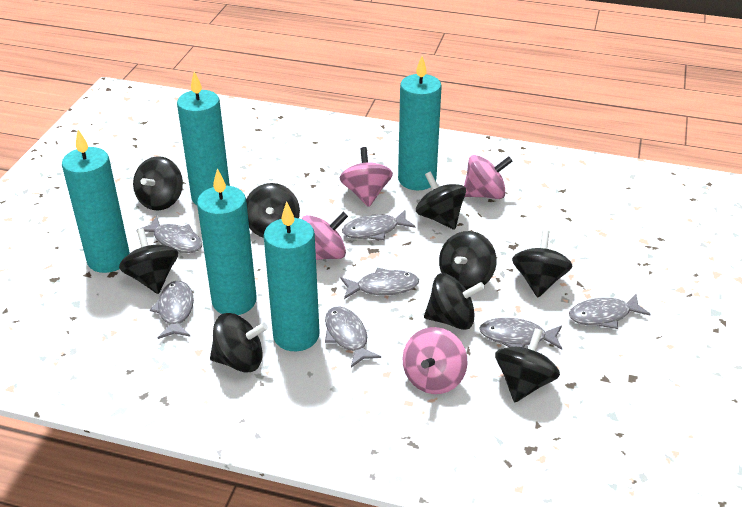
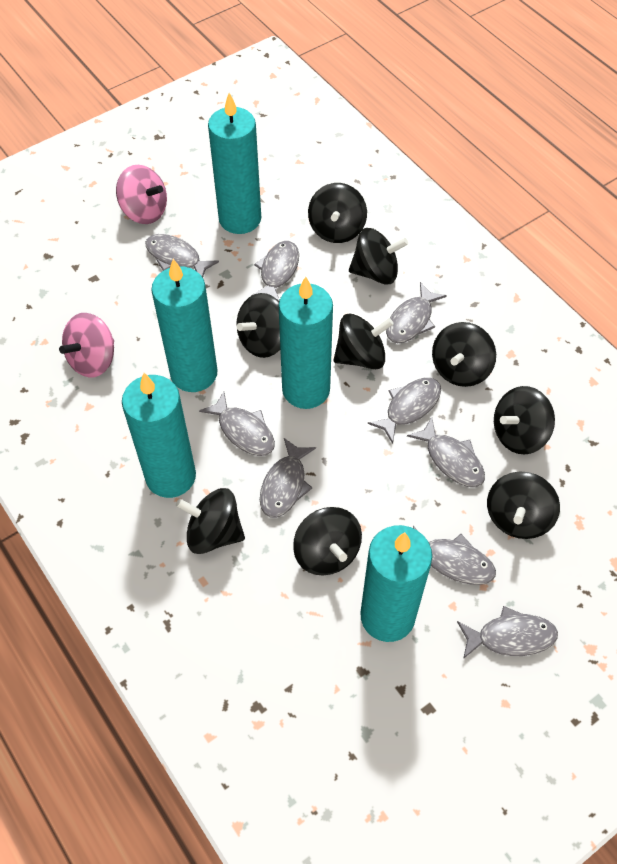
grey fish: [136,216,202,253] [150,281,194,339] [325,306,381,368] [341,268,419,299] [342,210,415,240] [479,318,562,350] [569,294,651,329] = 7 -> [145,234,219,278] [199,392,275,456] [251,241,299,300] [260,438,316,518] [367,378,441,444] [386,282,447,343] [407,417,485,487] [413,525,496,585] [457,606,558,659] = 9
pink spinning top: [302,212,348,260] [340,147,393,207] [402,327,468,394] [464,155,513,199] = 4 -> [59,313,114,377] [116,165,167,224] = 2

